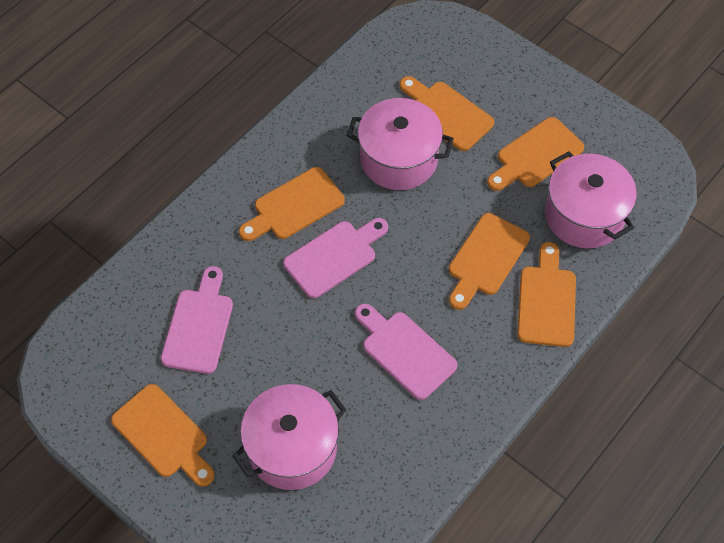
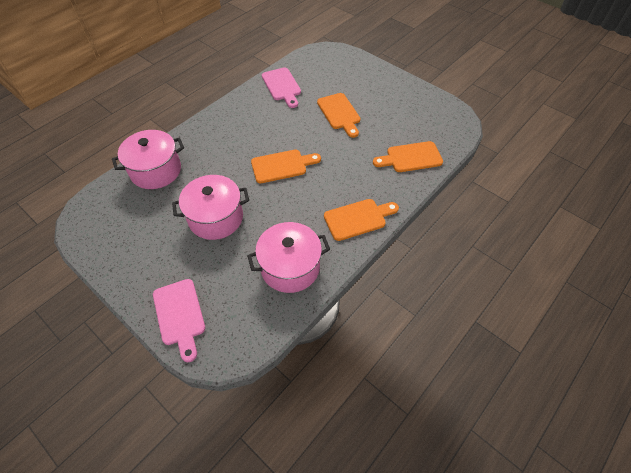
orange cutting board: [111,384,214,487] [239,167,345,241] [399,76,494,151] [449,213,530,310] [487,117,584,191] [517,242,576,347] = 6 -> [251,150,321,183] [317,93,361,138] [324,199,399,241] [373,141,443,172] = 4
pink cutting board: [161,266,233,374] [283,218,388,298] [355,304,457,400] = 3 -> [153,279,205,362] [262,67,301,108] = 2

